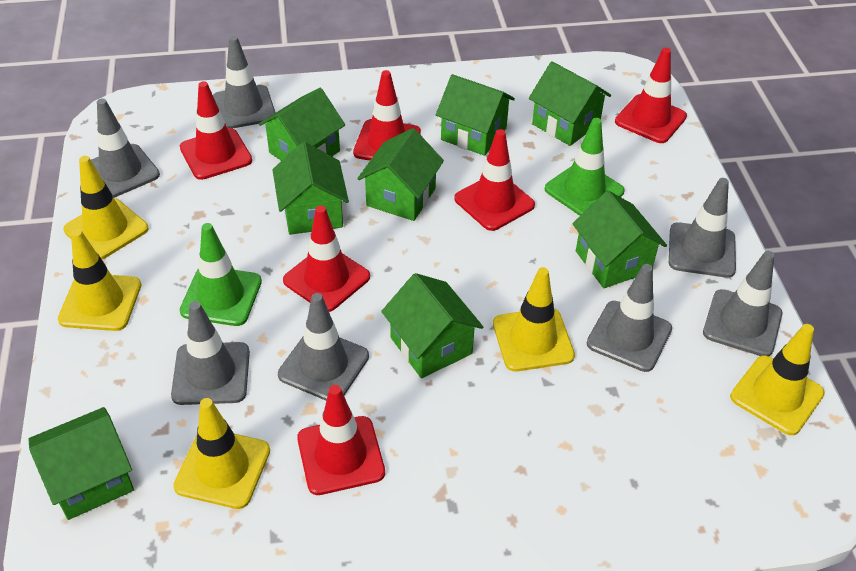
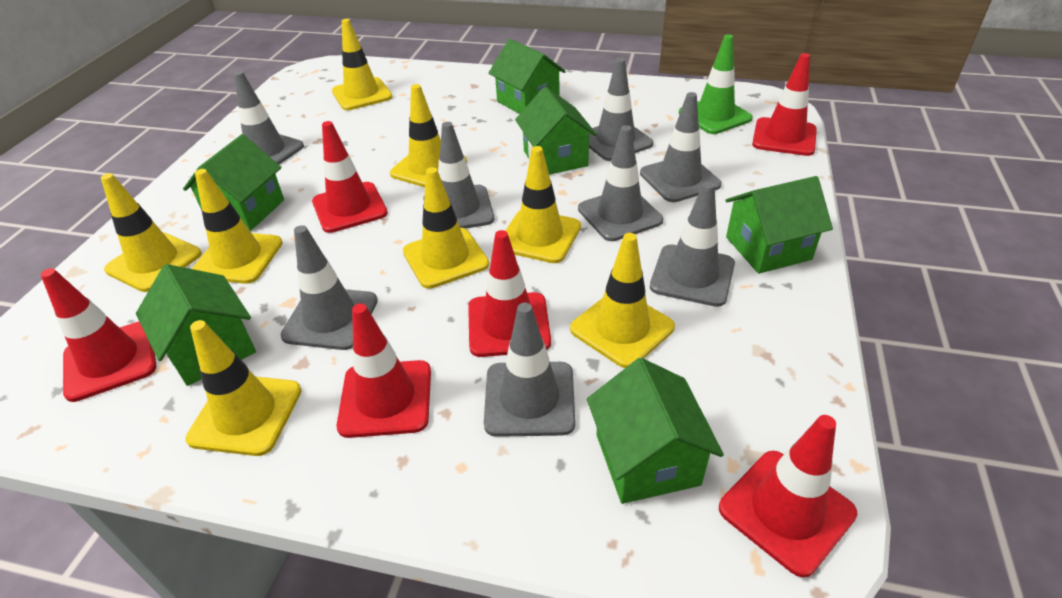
green house: [29,407,134,520] [259,88,345,161] [272,142,349,235] [357,128,444,221] [381,273,483,378] [436,74,515,156] [529,61,611,146] [572,190,667,288] = 8 -> [136,264,256,386] [183,134,284,231] [489,39,566,114] [515,87,597,175] [587,358,724,504] [725,176,833,274] = 6
green traffic cone: [180,223,262,326] [545,118,625,216] = 2 -> [679,35,753,134] = 1
grey traffic cone: [91,98,160,198] [171,301,250,405] [213,36,276,128] [278,293,369,401] [587,264,672,372] [669,178,736,278] [703,251,782,356] = 7 -> [234,71,304,164] [280,225,378,350] [423,122,494,229] [484,303,575,437] [578,125,663,241] [589,58,653,161] [640,92,722,202] [650,182,735,307] = 8
yellow traffic cone: [58,229,141,331] [63,156,148,259] [173,398,270,509] [493,267,575,372] [730,324,825,435] = 5 -> [101,173,202,292] [185,320,302,456] [192,169,283,284] [332,19,392,110] [390,84,467,187] [403,167,489,289] [505,146,581,263] [570,233,675,368] = 8

